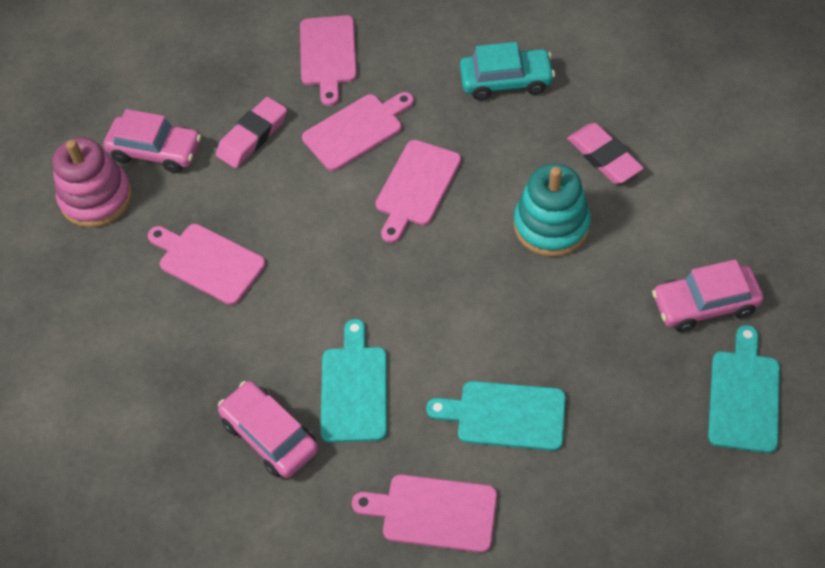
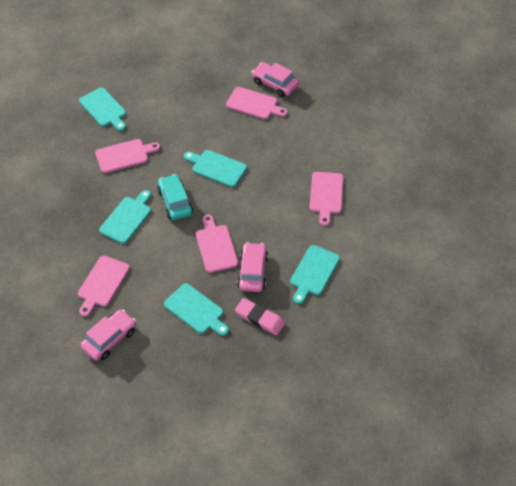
pink eraser: [216,97,287,168] [567,123,644,184] = 2 -> [235,298,285,335] = 1
pink stacking toy: [52,138,132,228] = 1 -> none = 0
turquoise cutting board: [320,319,387,443] [426,381,566,451] [708,325,780,453] = 3 -> [79,87,126,131] [99,190,151,244] [164,283,229,336] [184,150,247,187] [290,245,340,304] = 5
turquoise stacking toy: [514,164,591,257] = 1 -> none = 0

